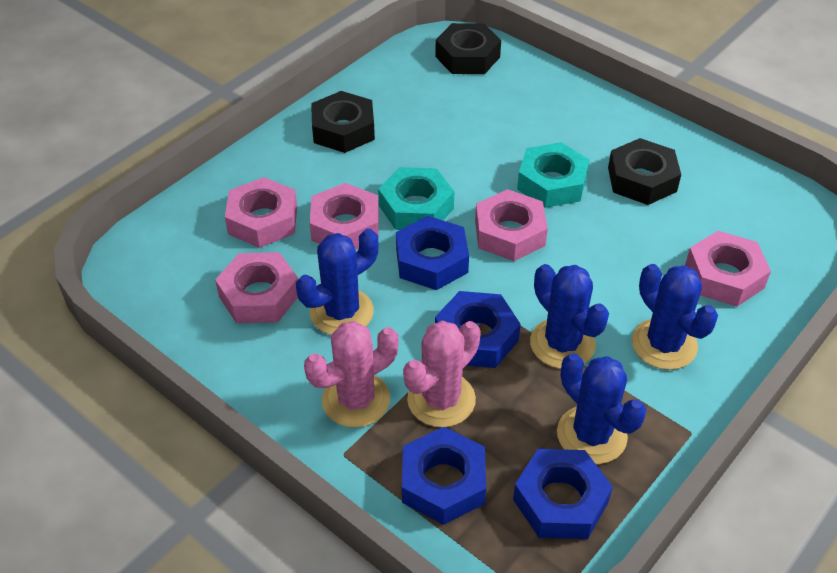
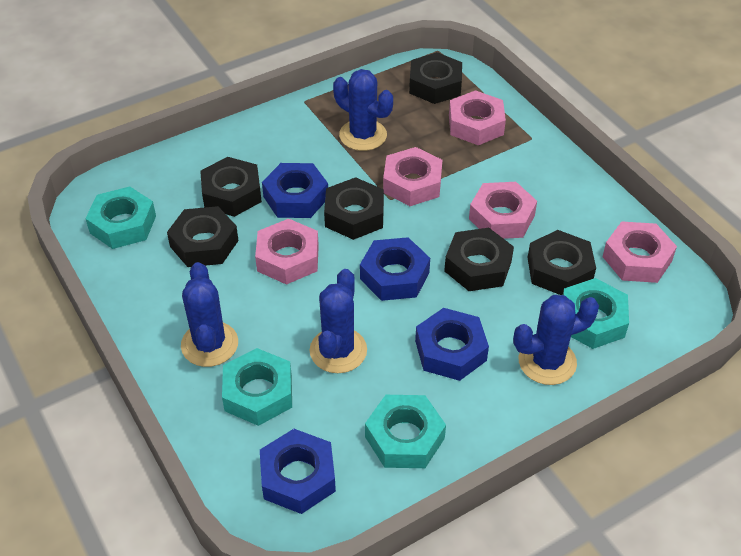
black nut: [311,91,375,153] [435,23,501,74] [608,138,681,205] = 3 -> [167,206,239,267] [200,157,262,217] [324,177,384,240] [409,52,462,104] [444,228,514,291] [527,230,596,295] = 6
pink cactus: [304,321,399,428] [403,321,481,427] = 2 -> none = 0
turquoise nut: [378,167,454,230] [517,142,589,208] = 2 -> [85,187,156,249] [222,348,292,426] [365,395,446,468] [563,278,629,349] = 4

